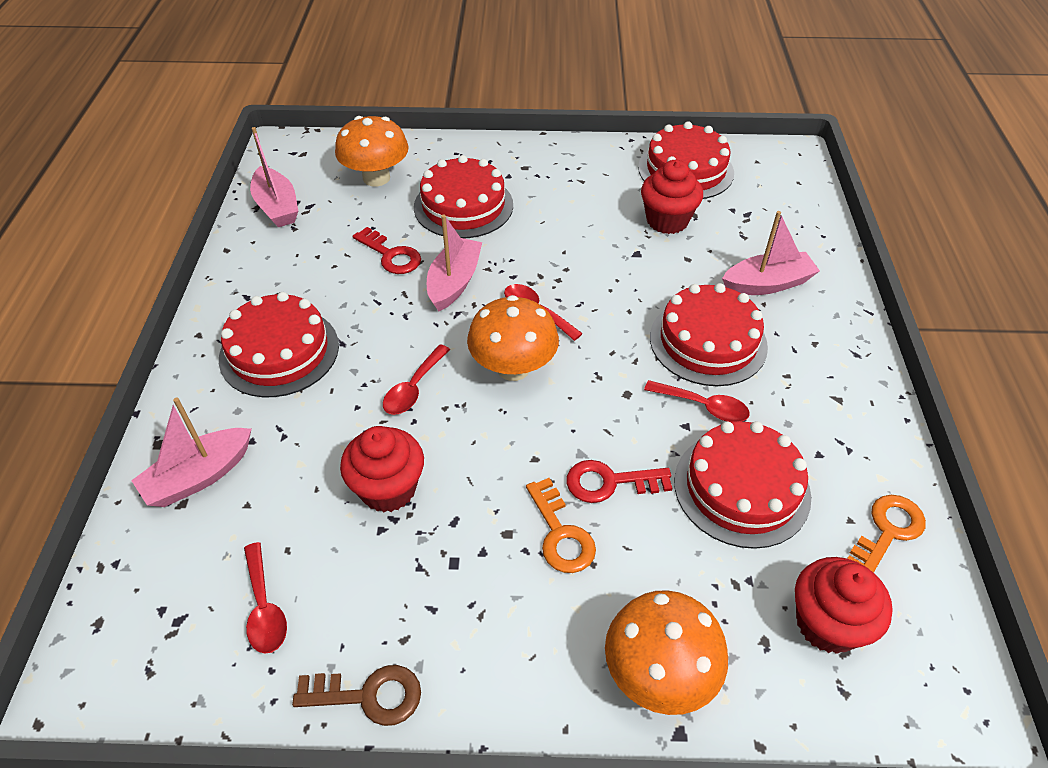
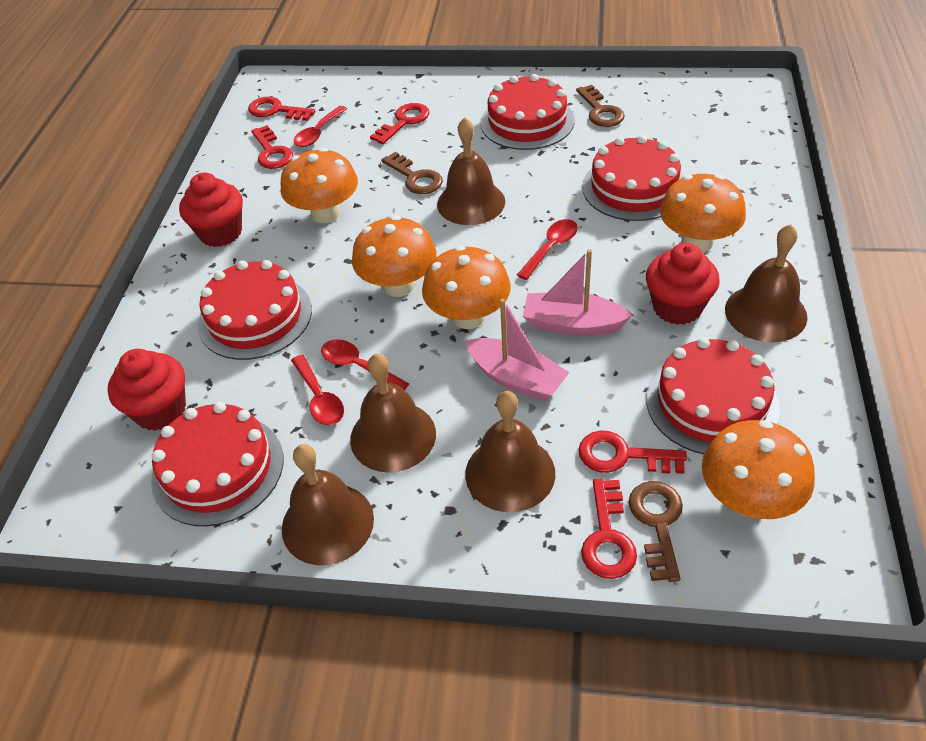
brown bell: none = 0 -> [282,444,374,565] [350,354,436,472] [437,118,505,225] [465,391,555,512] [725,224,808,342] = 5
brown key: [292,665,421,726] = 1 -> [381,152,443,194] [576,85,625,127] [629,481,683,582] = 3
orange key: [526,478,596,573] [847,495,926,573] = 2 -> none = 0
orange mushroom: [335,116,409,186] [467,295,559,381] [605,590,728,715] = 3 -> [281,148,358,223] [352,216,437,297] [422,246,511,329] [660,174,746,252] [702,420,815,519] = 5
pink boat: [131,397,252,507] [250,127,298,227] [427,215,482,312] [722,211,820,295] = 4 -> [465,298,569,401] [523,249,632,336] = 2
red key: [353,227,421,274] [566,460,672,503] = 2 -> [248,97,315,121] [251,125,293,169] [370,103,429,144] [578,431,687,474] [581,479,637,579] = 5

